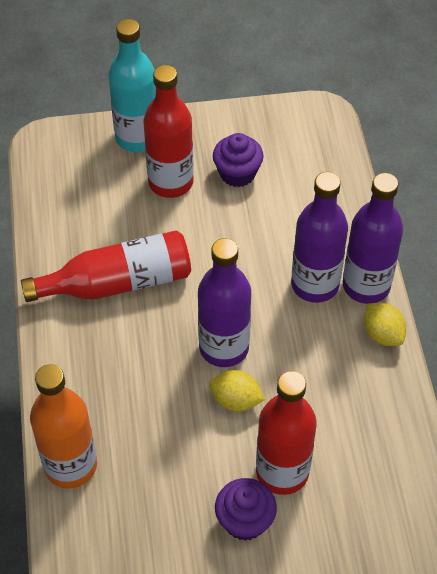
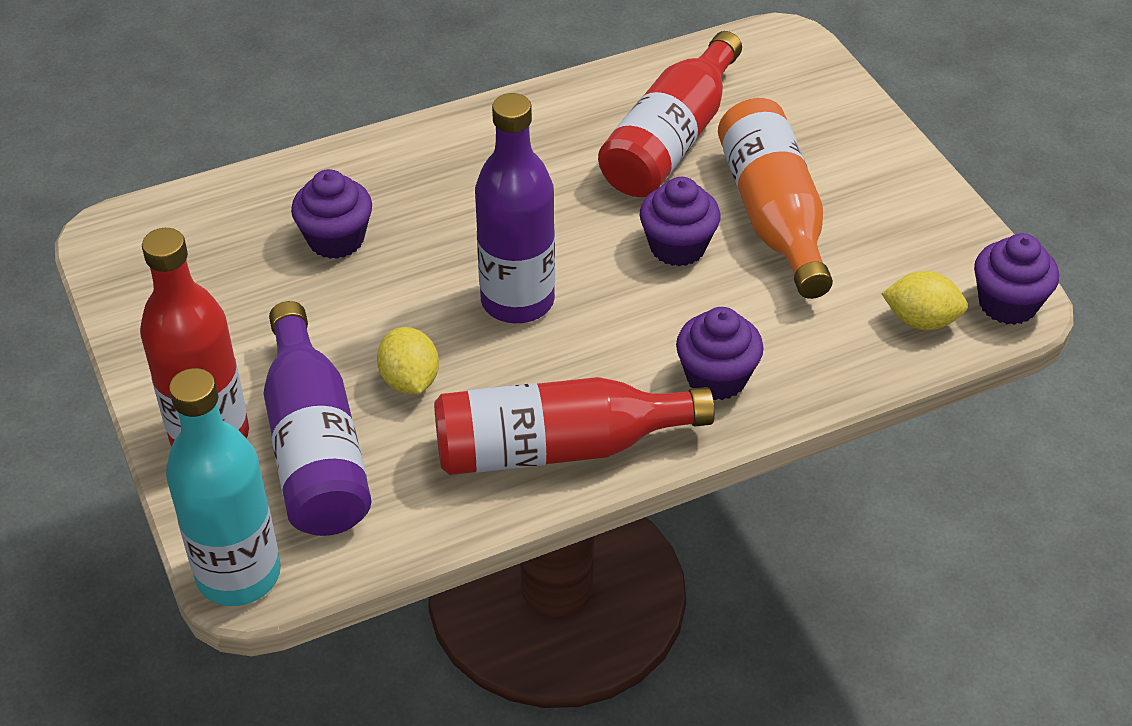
purple bottle: [198,238,251,367] [291,172,348,303] [343,173,403,304] = 3 -> [264,301,372,536] [475,93,555,323] = 2
purple cupcake: [213,133,264,187] [215,478,277,541] = 2 -> [291,169,372,259] [640,177,720,266] [676,307,764,400] [974,233,1059,325] = 4

